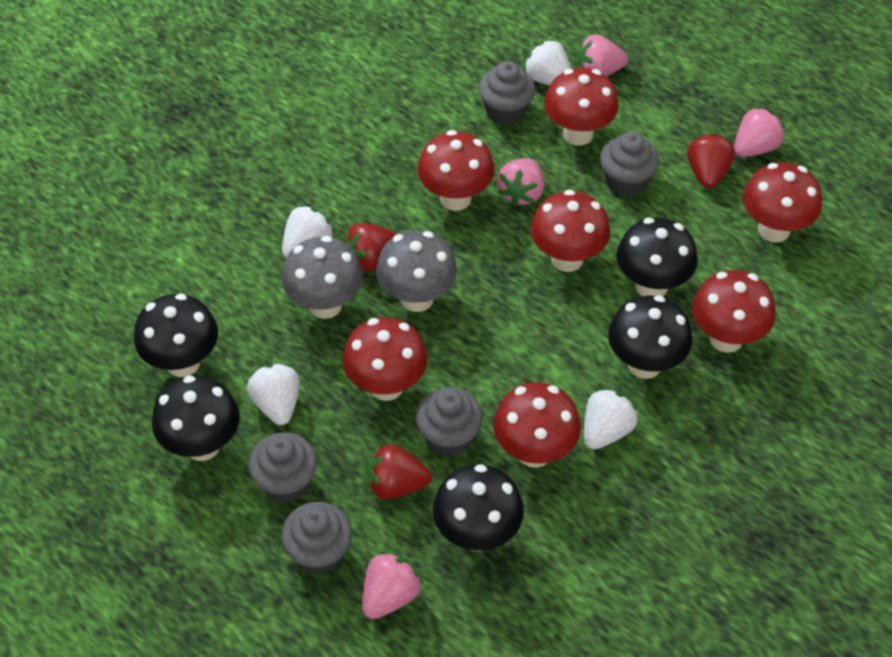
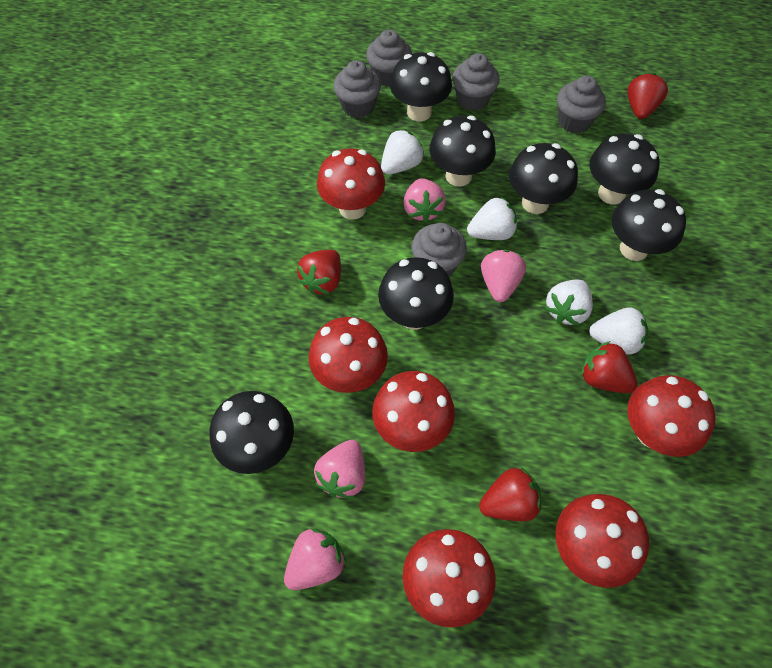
black mushroom: [134,293,218,377] [152,376,240,461] [433,464,524,551] [608,295,692,379] [617,218,698,296] = 5 -> [209,391,294,474] [378,257,454,330] [390,52,452,122] [429,115,496,187] [509,143,578,214] [589,134,659,205] [612,189,686,261] = 7
grey mushroom: [282,236,363,319] [376,230,457,312] = 2 -> none = 0
red mushroom: [342,317,427,401] [417,130,495,211] [493,382,581,468] [531,190,610,272] [544,68,619,146] [692,270,776,353] [743,162,822,243] = 7 -> [308,317,388,393] [317,148,385,219] [372,371,455,452] [403,529,496,627] [556,494,649,588] [627,375,716,457] = 6
red strawberry: [344,223,397,272] [367,444,432,500] [687,133,735,188] = 3 -> [297,250,341,295] [479,468,542,521] [581,341,638,393] [627,73,668,119] = 4

